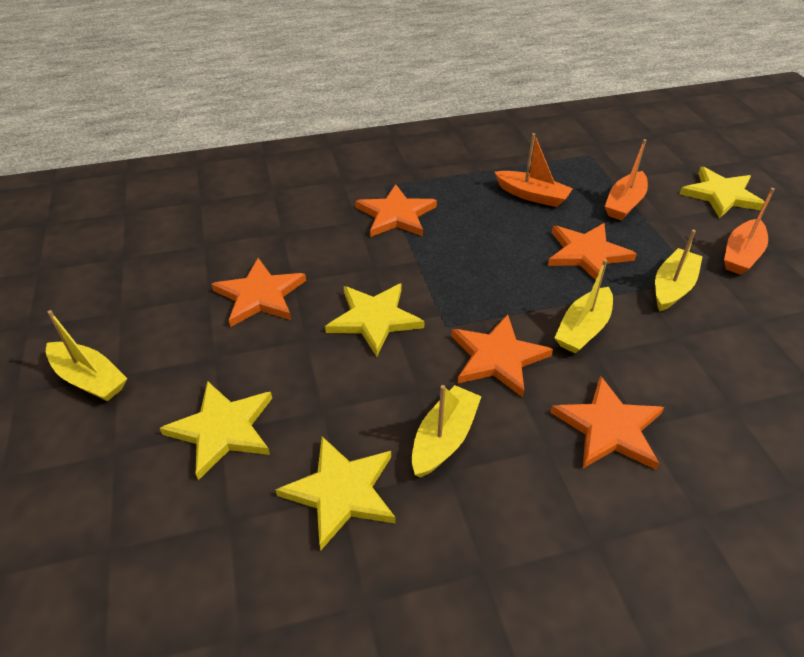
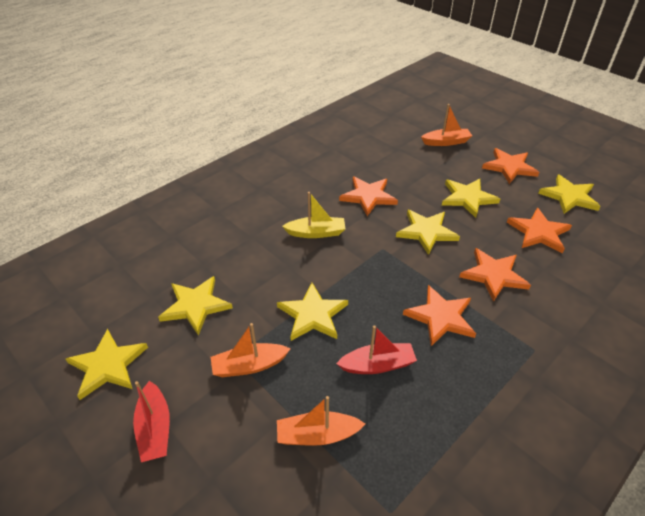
red boat: none = 0 -> [133,381,170,462] [336,325,417,374] = 2
yellow boat: [46,310,127,401] [412,385,482,478] [554,259,613,354] [655,230,703,312] = 4 -> [282,192,345,238] = 1
yellow star: [160,381,272,480] [276,437,396,550] [325,283,425,357] [680,167,765,218] = 4 -> [66,329,148,400] [158,276,233,336] [277,283,348,341] [396,210,460,255] [442,178,500,218] [538,174,601,214] = 6

